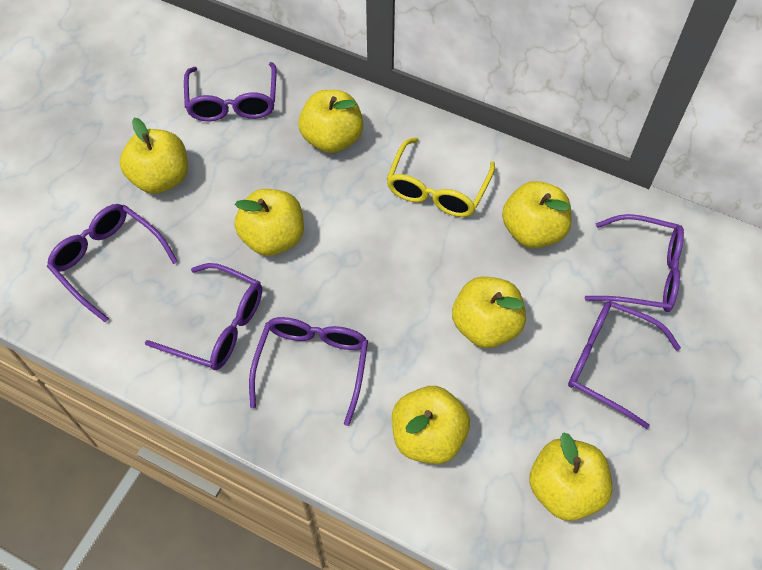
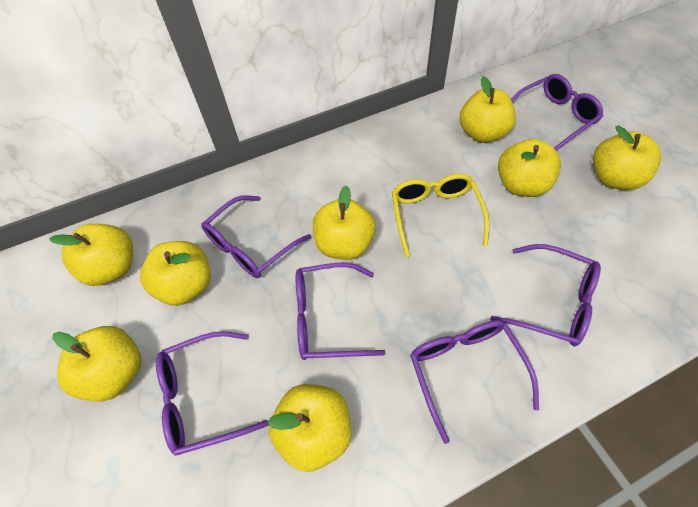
yellow apple: [120,118,188,194] [234,189,304,256] [298,90,364,153] [392,386,470,464] [452,277,526,348] [502,181,572,248] [529,432,612,521] = 7 -> [49,224,133,286] [52,326,141,401] [140,241,211,306] [268,384,351,472] [313,185,376,260] [460,76,516,143] [498,139,561,197] [593,126,661,190] = 8

